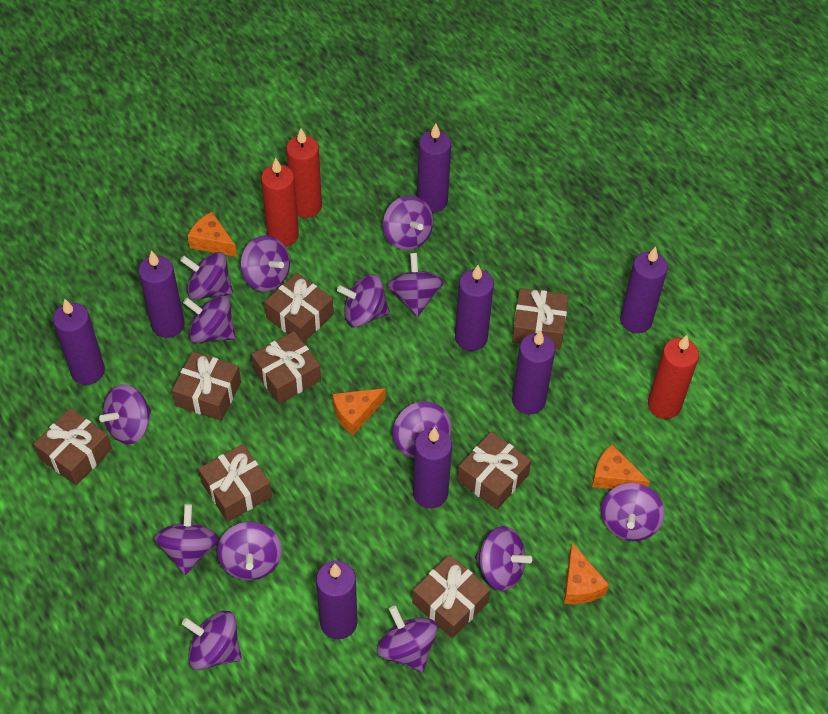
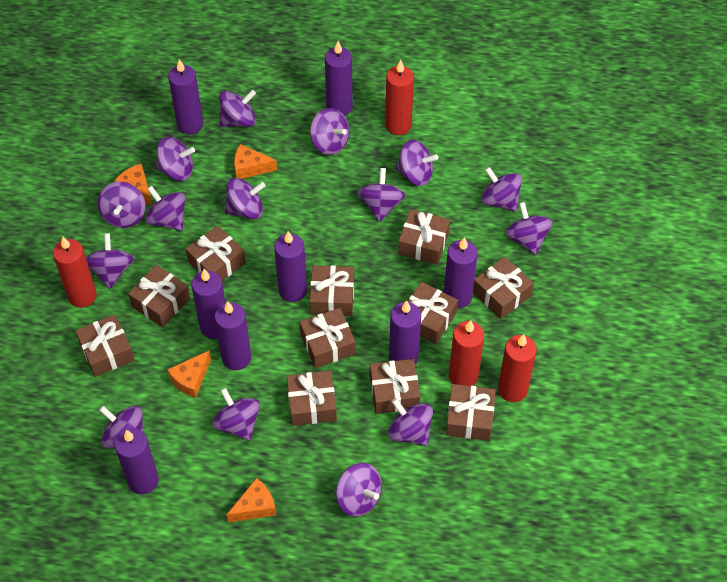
brown gift: [33,408,112,485] [172,352,241,421] [198,444,272,522] [251,331,321,404] [264,273,334,343] [412,554,490,638] [457,432,531,510] [512,288,568,349] = 8 -> [75,314,135,377] [128,265,190,327] [186,225,246,281] [287,371,337,426] [300,308,356,368] [310,265,354,316] [370,359,420,414] [398,209,450,265] [408,282,458,344] [446,384,496,441] [473,257,534,319] = 11
purple spinning top: [99,384,151,444] [154,504,219,575] [180,252,233,300] [182,611,242,670] [183,295,236,343] [217,522,282,580] [240,235,290,292] [337,274,390,327] [377,606,438,672] [383,195,433,250] [387,253,444,317] [393,401,452,458] [475,526,532,591] [601,483,665,541] = 14 -> [86,233,134,289] [98,181,146,228] [99,406,143,449] [145,186,186,231] [156,137,195,181] [212,388,260,441] [219,90,256,127] [225,178,265,219] [310,108,350,155] [336,463,382,517] [358,168,405,222] [388,398,433,446] [395,140,438,186] [481,167,522,212] [505,202,552,255] = 15
red candle: [261,158,299,247] [286,128,322,218] [648,335,699,419] = 3 -> [53,237,97,308] [385,60,414,135] [449,320,484,386] [498,334,537,402] = 4

